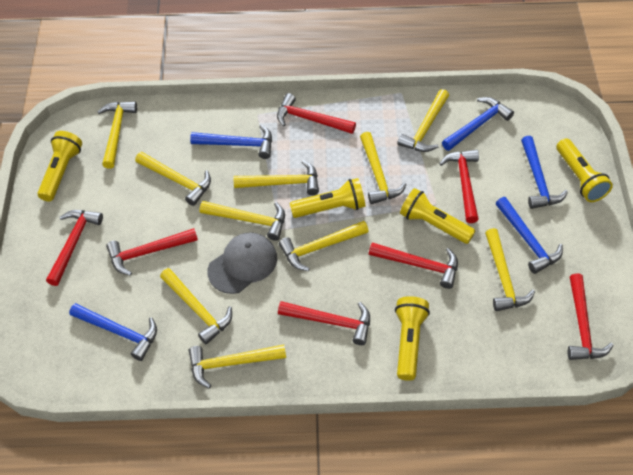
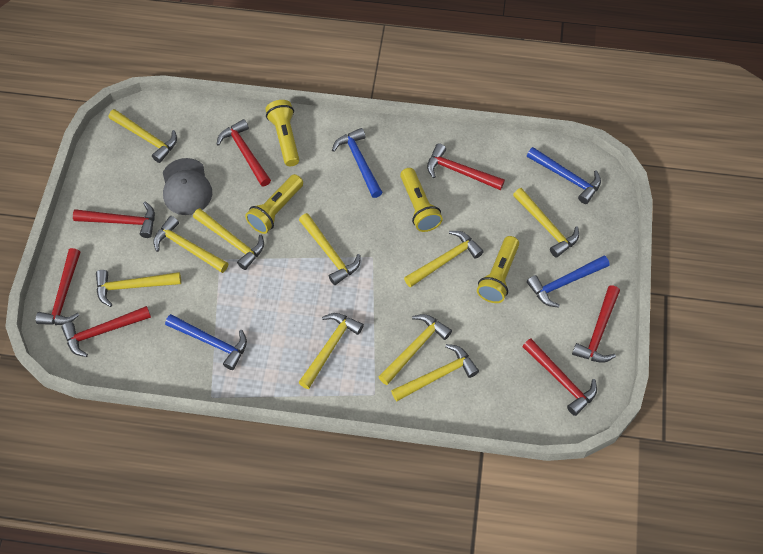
blue hammer: [69,303,157,361] [190,125,272,159] [442,97,514,151] [496,197,563,274] [521,136,568,209] = 5 -> [165,314,247,370] [332,128,383,198] [527,147,601,204] [527,255,610,308] = 4
yellow flashlight: [37,131,82,201] [290,178,365,218] [395,296,430,381] [400,188,475,244] [556,138,613,202] = 5 -> [245,174,303,234] [265,100,299,166] [400,168,443,232] [477,236,519,303] = 4

